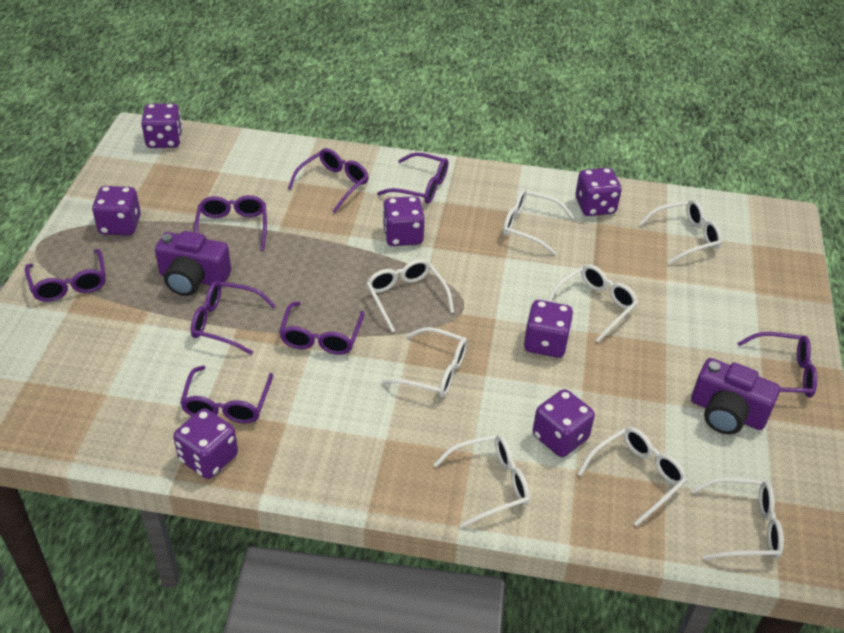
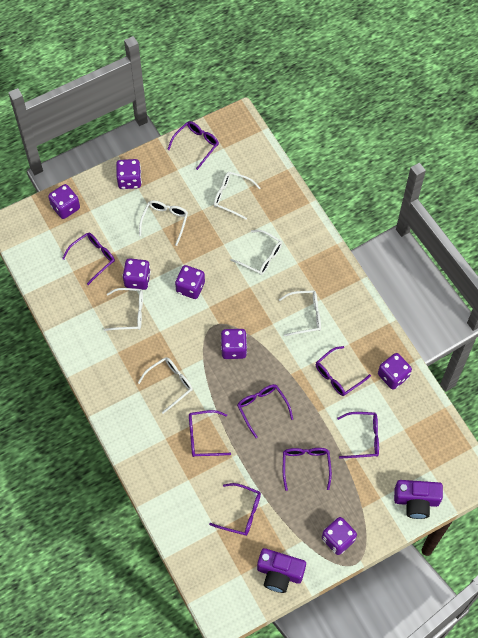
white glasses: [366,259,454,332] [382,327,467,397] [434,434,530,528] [503,189,574,255] [547,264,638,342] [577,427,687,526] [639,200,722,264] [691,477,784,560] = 8 -> [104,288,143,331] [138,357,193,414] [139,200,188,246] [214,172,261,220] [231,230,282,275] [279,290,321,337] = 6

